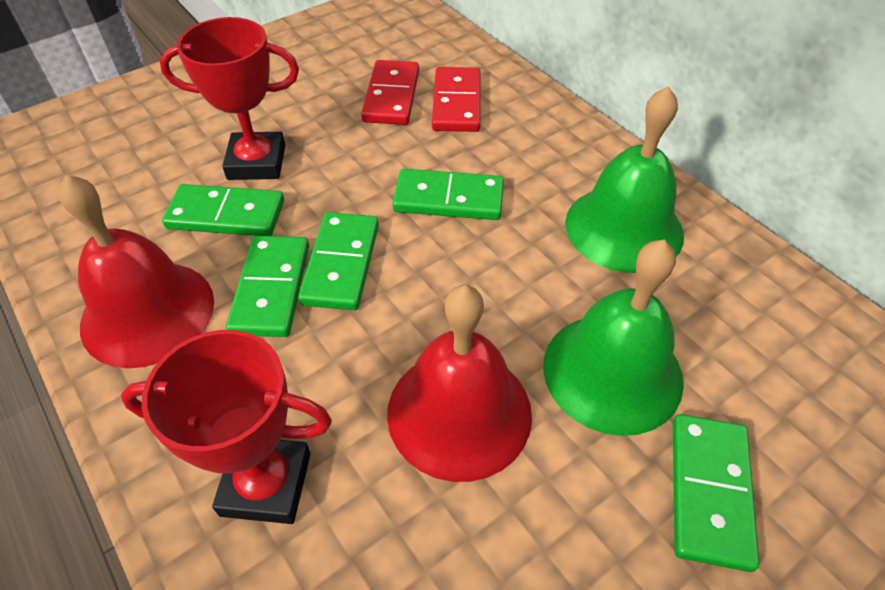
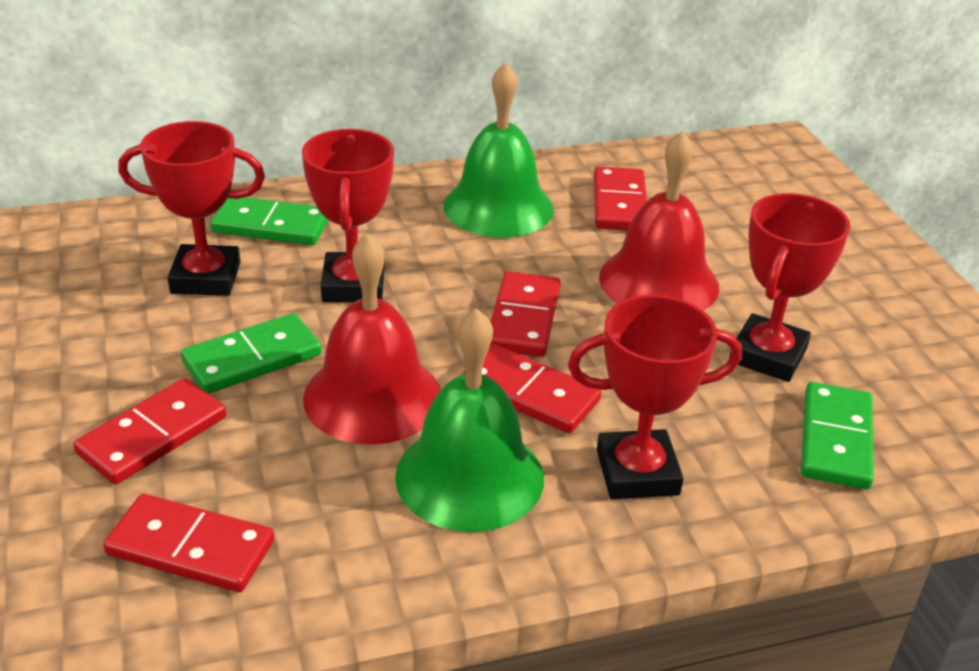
green domino: [162,184,284,236] [226,236,309,337] [298,212,379,310] [393,169,504,220] [673,414,759,572] = 5 -> [181,313,321,394] [210,197,329,245] [801,382,874,489] = 3
red domino: [361,60,419,125] [432,67,481,132] = 2 -> [73,378,226,484] [103,494,274,592] [462,344,601,433] [490,271,561,357] [594,166,647,230] = 5
red trophy: [121,330,332,524] [160,17,299,180] = 2 -> [118,121,265,296] [302,129,394,302] [568,295,742,499] [729,193,850,382] = 4

